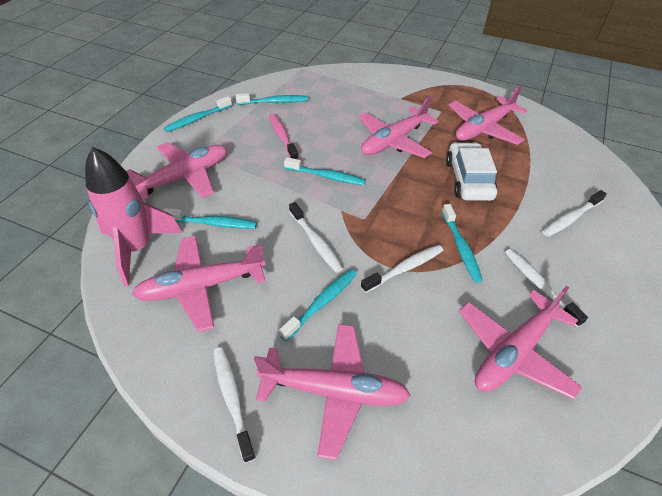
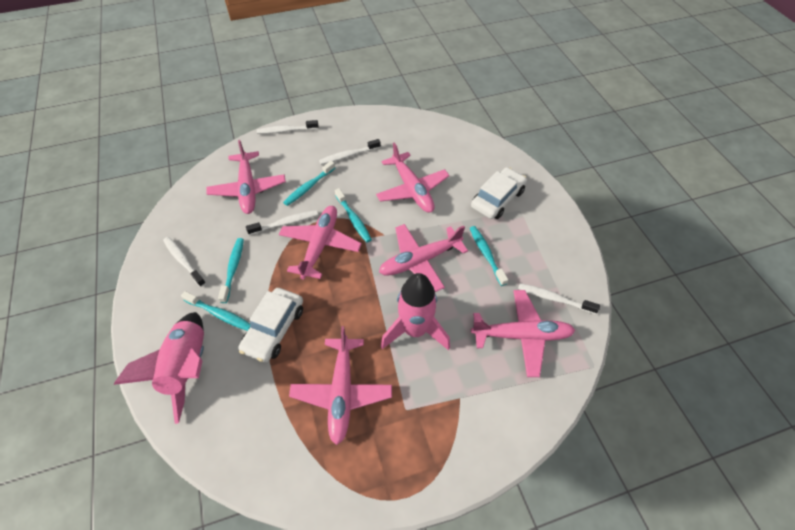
pink rocket: [85,147,182,286] = 1 -> [114,312,204,424] [381,273,450,350] = 2
pink toothbrush: [269,114,299,159] = 1 -> none = 0
turquoise toothbrush: [163,208,257,229] [164,96,232,132] [236,93,308,105] [279,269,357,341] [284,157,366,186] [442,204,483,283] = 6 -> [181,291,250,331] [218,238,244,303] [283,161,335,206] [335,188,372,243] [470,226,508,286] = 5
white car: [446,142,497,201] = 1 -> [238,288,303,362] [471,167,527,219] = 2

